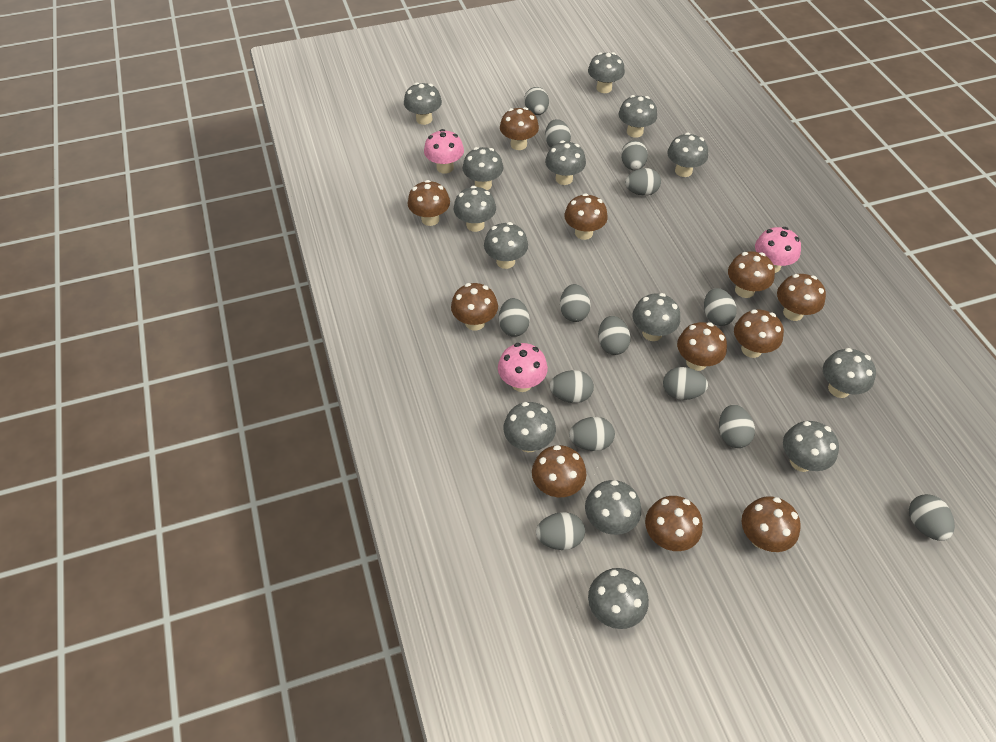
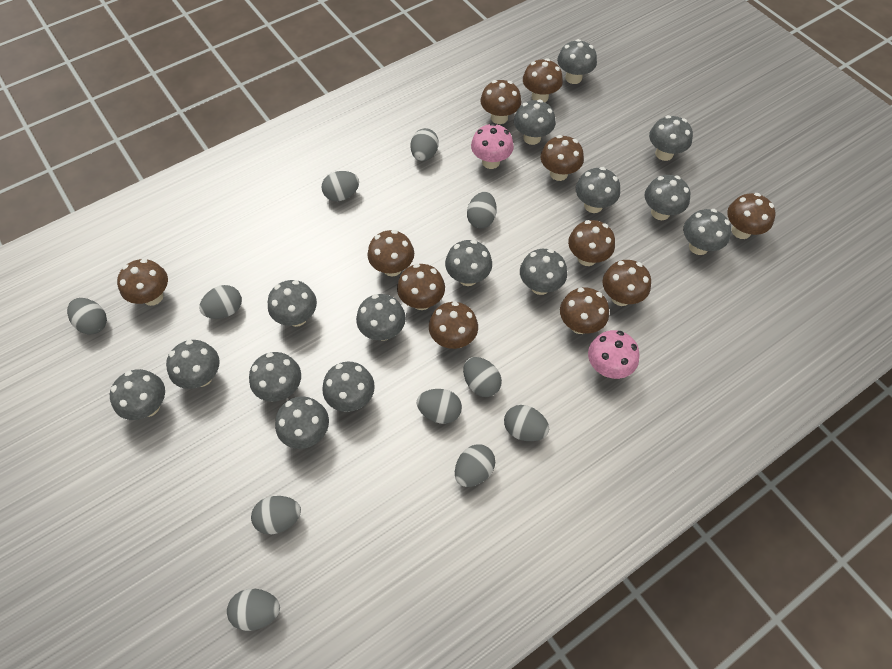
grey egg: [499,298,530,337] [524,87,549,115] [536,512,585,550] [545,119,571,148] [550,370,594,403] [560,284,591,322] [569,417,615,451] [598,316,631,355] [621,140,648,171] [625,168,661,196] [663,367,708,400] [704,288,737,326] [719,404,755,448] [909,494,955,541] = 14 -> [67,298,107,334] [199,285,242,319] [227,589,280,631] [251,496,301,534] [322,171,359,201] [410,128,439,161] [417,389,462,424] [455,444,495,487] [463,357,502,397] [467,192,497,228] [504,405,549,441] = 11
grey mushroom: [404,82,442,125] [454,186,496,232] [463,147,503,190] [484,222,528,269] [503,402,556,452] [545,141,586,185] [585,480,641,535] [588,52,625,93] [588,568,649,629] [619,95,657,138] [633,293,680,341] [667,132,708,177] [783,421,839,472] [823,348,876,398] = 14 -> [110,369,165,420] [166,340,220,389] [249,352,301,402] [268,280,317,327] [275,396,329,449] [322,362,375,412] [356,294,406,341] [445,240,492,286] [514,100,555,145] [520,249,567,295] [557,39,597,84] [576,167,620,213] [645,175,690,220] [649,115,693,161] [683,209,731,255] = 15
pink mushroom: [424,129,464,174] [498,343,548,392] [755,227,801,273] = 3 -> [471,123,514,169] [588,330,640,379] = 2

